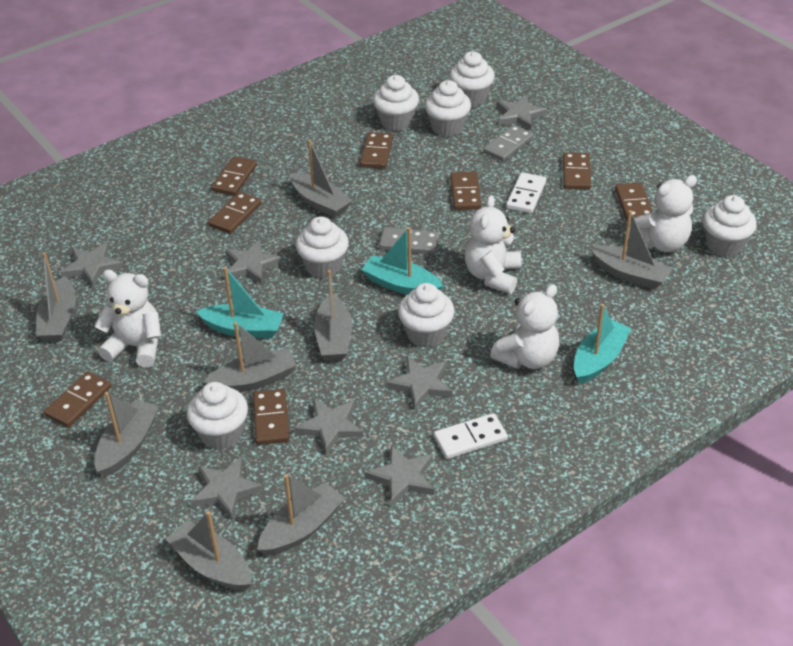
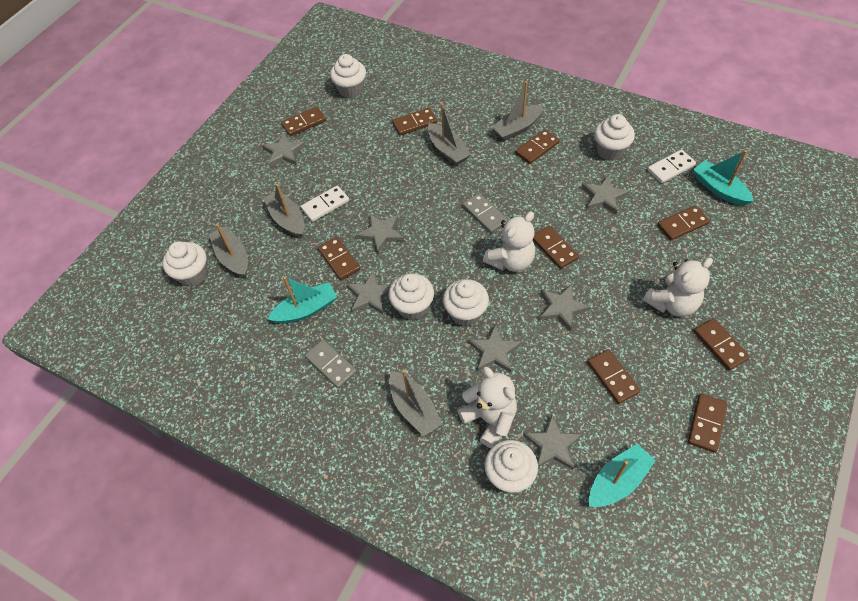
brown domino: [44,371,112,428] [208,192,262,234] [211,156,257,196] [253,389,289,445] [360,132,393,169] [450,171,482,210] [563,152,591,190] [615,183,653,223] = 8 -> [281,107,326,136] [318,237,360,280] [392,108,437,136] [515,129,560,164] [533,225,579,269] [587,349,640,404] [657,205,710,241] [688,393,727,453] [694,318,750,371] = 9
grey boat: [36,252,76,342] [94,392,159,477] [166,511,251,590] [204,322,297,392] [257,474,345,556] [290,140,352,218] [314,270,352,361] [590,210,672,289] = 8 -> [209,224,248,278] [263,184,304,238] [389,370,442,436] [428,103,471,165] [491,81,543,141] = 5
white cupcake: [187,382,248,450] [296,216,349,279] [373,75,419,131] [398,283,455,348] [425,80,471,137] [450,51,495,107] [703,195,757,257] = 7 -> [163,241,208,287] [330,54,366,98] [389,273,434,320] [443,279,489,326] [484,440,538,493] [594,114,635,161] = 6
white teddy bear: [95,270,161,367] [465,195,522,294] [490,284,559,369] [629,175,697,252] = 4 -> [458,366,517,448] [483,211,535,272] [643,258,713,317] = 3

